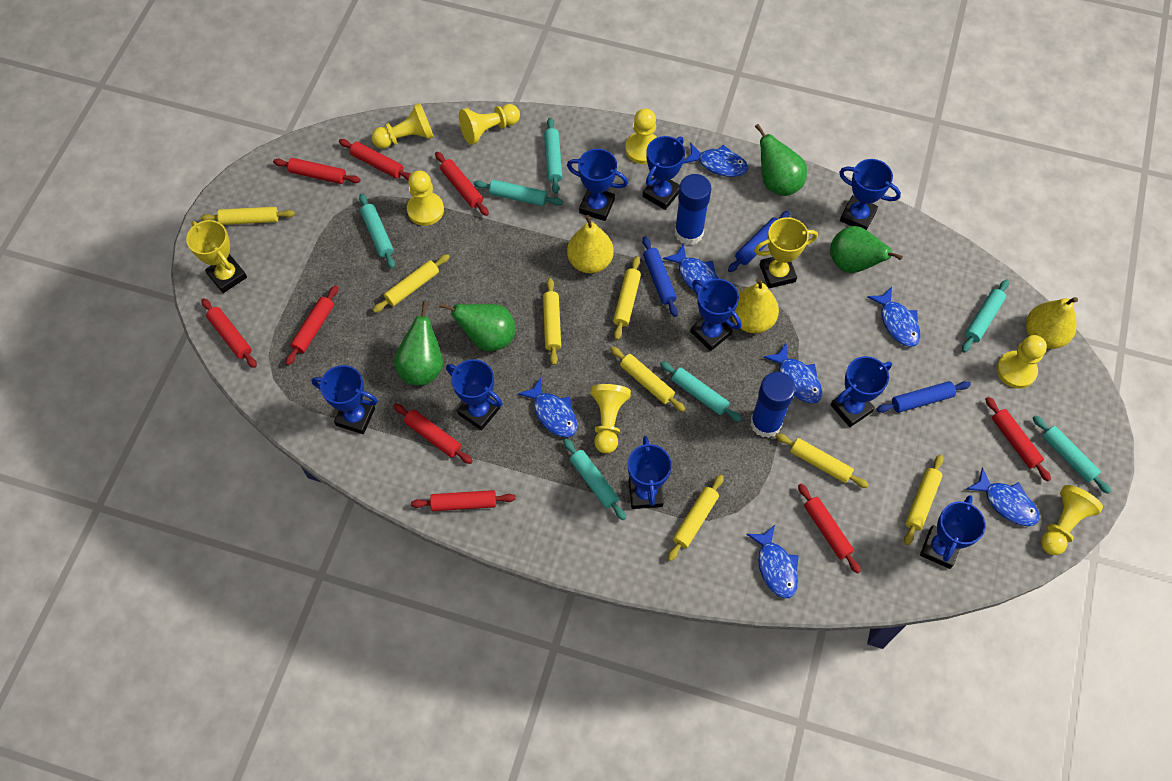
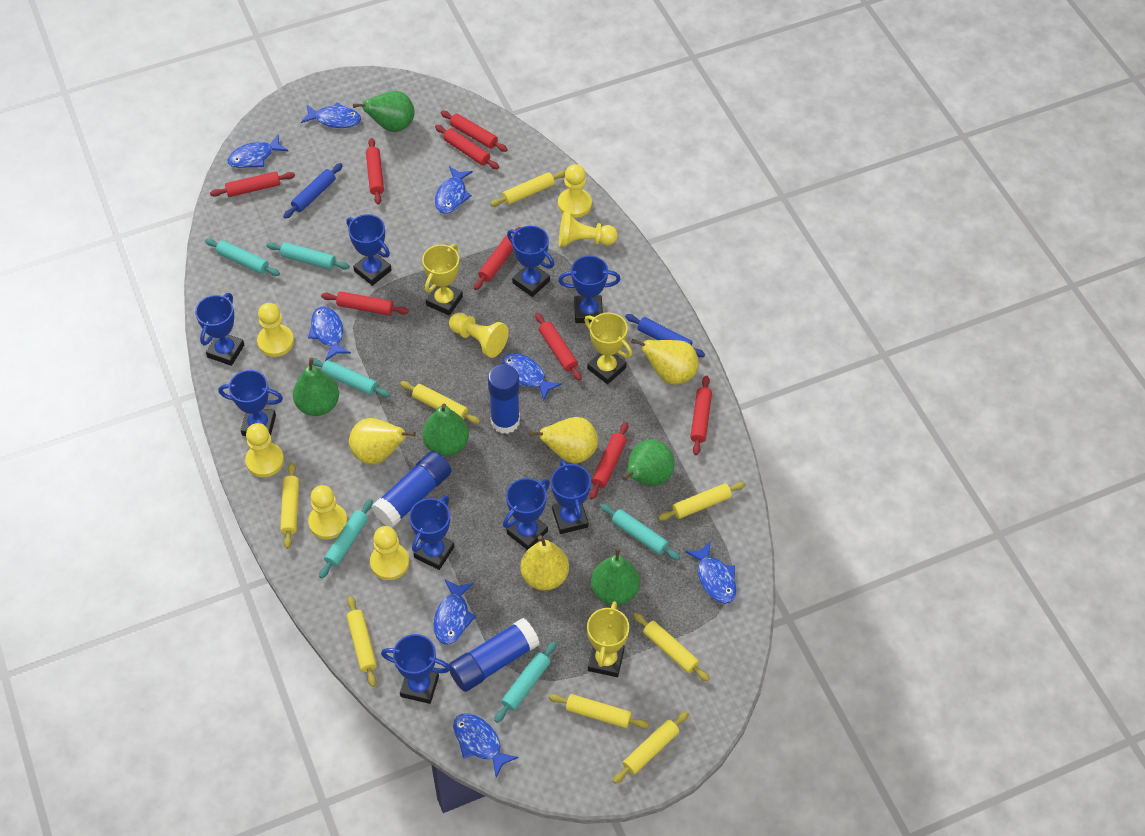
blue fish: [518,377,578,437] [663,243,719,291] [683,142,748,177] [746,525,799,598] [763,344,822,404] [868,287,921,347] [966,467,1040,526] = 7 -> [227,135,288,168] [301,102,361,128] [308,306,351,361] [434,580,476,645] [435,166,473,214] [453,713,519,777] [502,353,562,401] [685,541,737,604] = 8
blue glue stick: [675,174,711,245] [750,372,796,438] = 2 -> [372,451,451,528] [449,618,540,692] [488,364,520,434] = 3
blue rolling pin: [642,236,678,317] [728,211,790,272] [877,381,971,413] = 3 -> [283,163,343,219] [625,314,705,357] = 2
green pear: [394,301,443,385] [439,303,516,351] [755,124,807,196] [830,226,903,273] = 4 -> [293,358,339,416] [353,91,415,132] [422,404,469,456] [591,547,640,605] [622,439,675,486] = 5
turquoise rolling pin: [359,194,395,269] [473,180,563,206] [544,117,562,194] [563,439,626,520] [660,361,742,422] [962,279,1009,352] [1033,415,1111,494] = 7 -> [205,238,280,276] [266,242,349,270] [312,358,390,397] [319,499,373,579] [494,641,557,723] [600,504,680,560] = 6
yellow pear: [567,215,614,273] [732,278,779,333] [1026,297,1078,349] = 3 -> [349,418,416,465] [520,535,569,591] [529,417,598,464] [631,339,699,385] = 4
yellow trophy: [186,220,247,293] [754,217,818,288] = 2 -> [422,244,463,316] [584,313,632,384] [587,601,629,677] = 3

